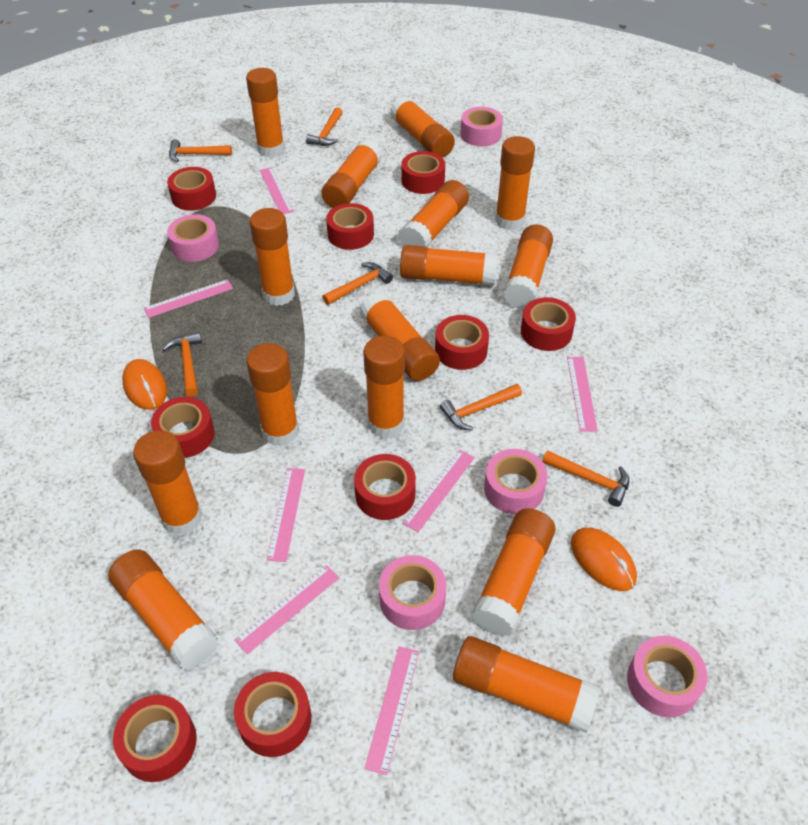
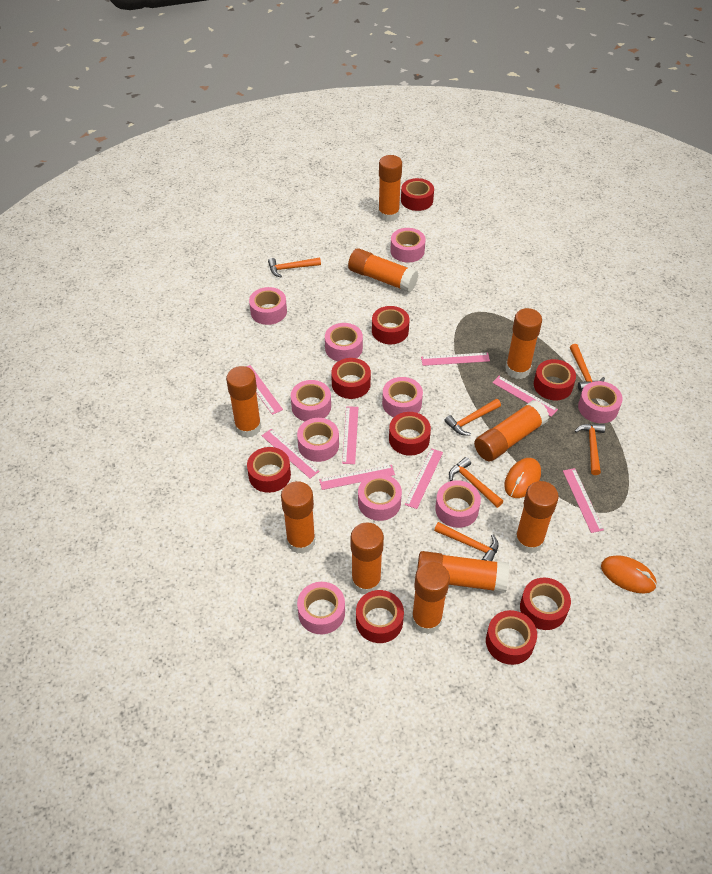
orange glue stick: [108,549,219,670] [133,430,202,535] [246,68,285,157] [246,343,299,446] [250,208,295,306] [322,139,382,208] [360,292,440,381] [363,336,405,438] [390,96,455,158] [400,180,469,247] [400,245,498,286] [453,636,600,733] [472,508,556,636] [495,136,535,230] [503,224,553,309] = 15 -> [226,366,261,438] [281,481,315,554] [348,248,418,293] [351,522,384,594] [378,155,402,222] [411,562,450,634] [417,551,509,593] [474,400,549,461] [505,308,542,379] [515,481,559,554] = 10
pink ruler: [144,279,233,318] [235,565,339,654] [260,167,294,214] [267,468,305,562] [364,646,419,775] [402,450,475,532] [567,357,598,432] = 7 -> [246,365,283,415] [262,429,320,478] [319,465,395,490] [342,406,358,464] [405,448,443,509] [421,352,490,366] [492,376,558,417] [563,468,604,533] = 8
pink tape: [167,214,219,262] [379,555,447,630] [460,107,503,146] [484,449,548,514] [627,636,708,717] = 5 -> [249,287,287,325] [291,380,331,421] [297,418,339,462] [297,582,345,634] [325,323,363,361] [358,474,402,521] [382,377,423,417] [390,228,425,263] [435,480,481,528] [578,381,622,423] = 10

